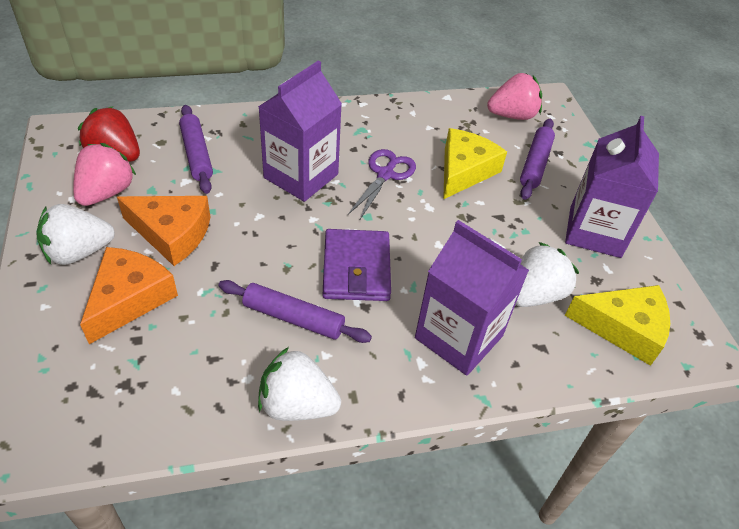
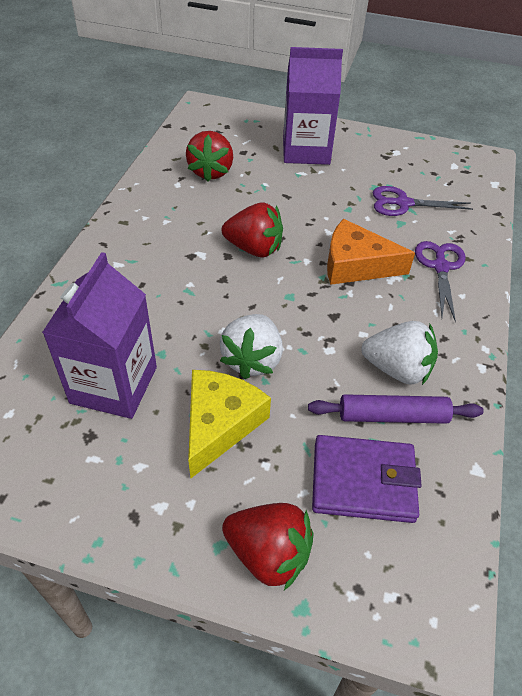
orange cheese: [80,247,178,344] [117,196,210,266] = 2 -> [327,219,415,285] = 1
pink strawberry: [73,143,136,206] [487,73,542,120] = 2 -> none = 0
purple carton: [258,60,342,202] [415,220,529,376] [565,116,659,258] = 3 -> [42,252,157,419] [283,47,343,165] = 2
purple rolling pin: [179,105,213,194] [218,280,372,343] [520,119,555,200] = 3 -> [308,394,484,424] = 1
purple scissors: [348,149,416,221] = 1 -> [372,186,473,216] [415,241,465,322] = 2
red strawberry: [78,106,140,162] = 1 -> [186,131,233,182] [222,202,283,257] [222,503,314,590] = 3
white strawberry: [36,204,115,265] [258,347,341,421] [515,242,579,307] = 3 -> [220,314,283,379] [361,321,438,385] = 2
yellow cheese: [443,128,507,199] [565,285,670,366] = 2 -> [188,370,271,479] = 1

